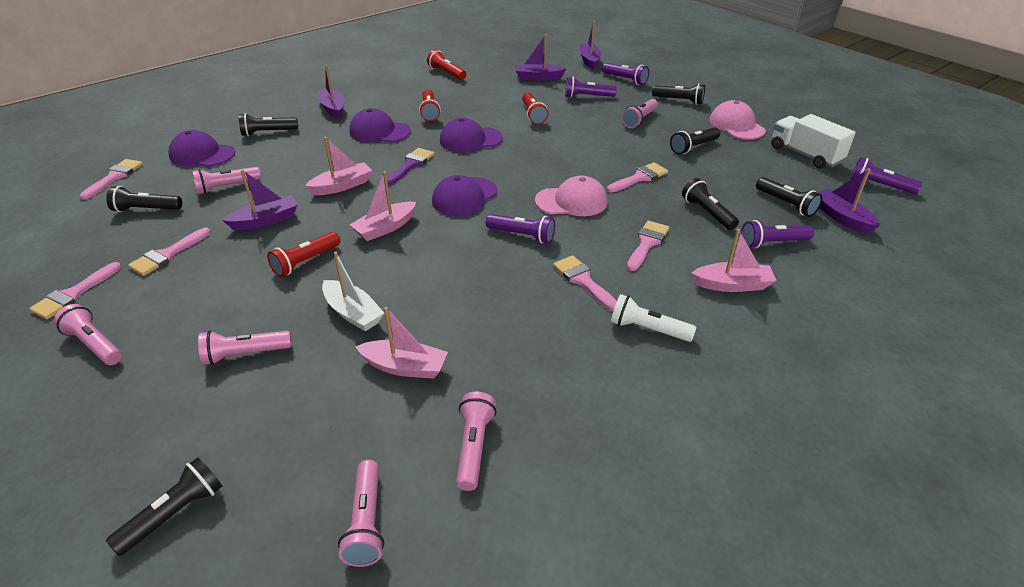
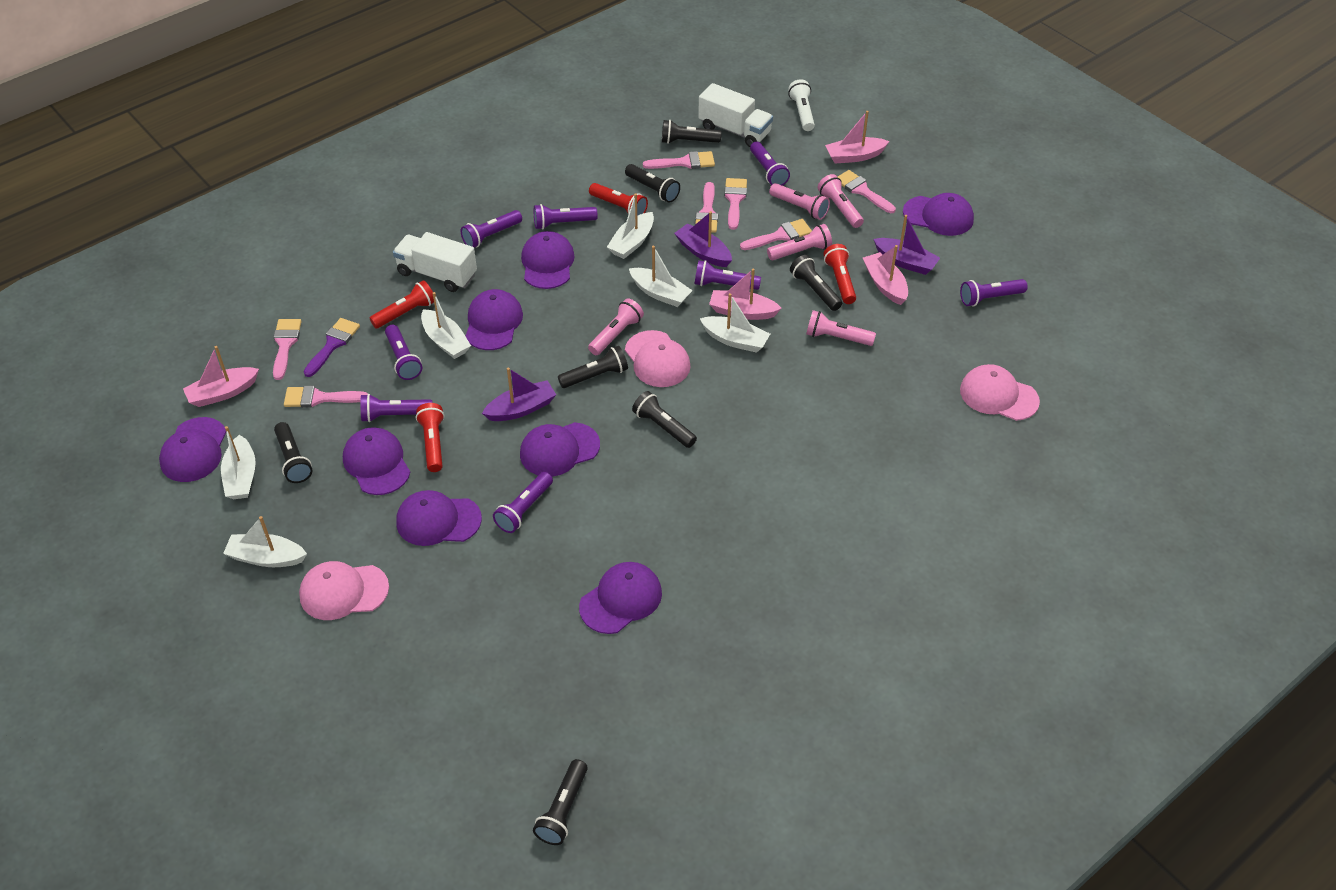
pink brush: [29,262,121,319] [80,159,143,200] [128,228,211,276] [553,255,617,311] [607,162,668,192] [627,221,669,271] = 6 -> [273,319,302,380] [284,386,368,408] [643,151,715,169] [695,182,718,233] [724,178,747,230] [740,219,812,250] [838,170,896,213] = 7
pink cap: [535,176,608,216] [709,100,766,139] = 2 -> [299,561,389,620] [625,330,691,387] [960,364,1040,421] = 3
pink flashlight: [54,304,122,365] [192,167,261,194] [198,331,292,365] [338,460,384,567] [456,392,497,491] [621,99,658,128] = 6 -> [588,299,644,355] [767,224,832,260] [769,183,830,220] [806,310,876,346] [818,174,864,228] = 5
purple boat: [222,169,298,230] [317,65,345,118] [516,34,567,81] [580,21,602,69] [817,168,880,234] = 5 -> [482,368,556,421] [674,211,732,267] [873,215,940,275] = 3
purple cap: [169,130,235,167] [349,108,411,142] [432,175,497,216] [440,118,503,152] = 4 -> [159,417,226,482] [343,427,410,495] [396,490,482,546] [466,289,523,350] [520,422,600,477] [521,231,575,289] [579,562,662,634] [903,193,974,236] = 8
purple flashlight: [486,214,555,243] [565,77,617,98] [602,63,649,85] [741,220,814,248] [850,157,922,194] = 5 -> [360,394,432,422] [385,325,422,380] [461,210,522,248] [493,472,553,533] [534,204,598,230] [694,260,761,290] [750,141,790,186] [960,279,1028,306] = 8
white boat: [322,252,384,331] = 1 -> [221,426,256,499] [223,516,307,567] [421,292,471,359] [607,193,654,259] [629,246,693,307] [700,293,770,353] = 6
white truck: [771,114,855,169] = 1 -> [393,232,477,292] [698,83,773,147] = 2

